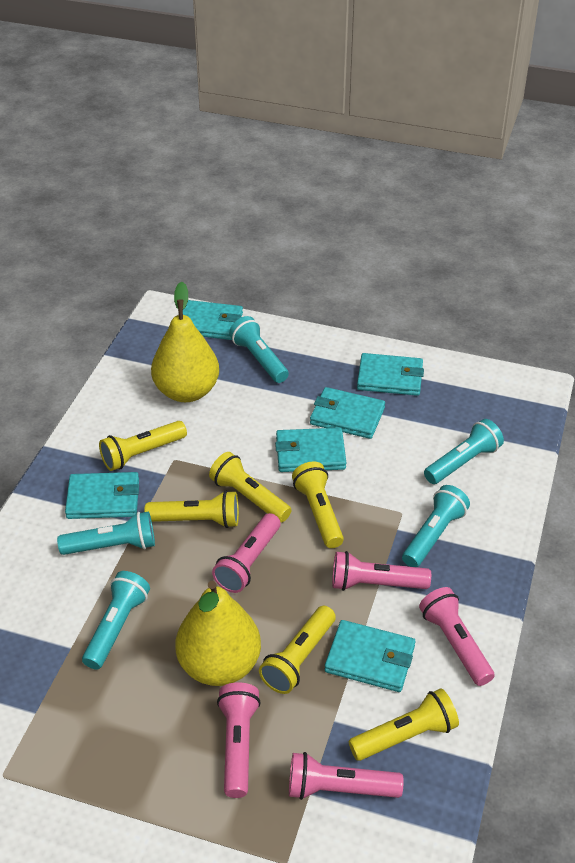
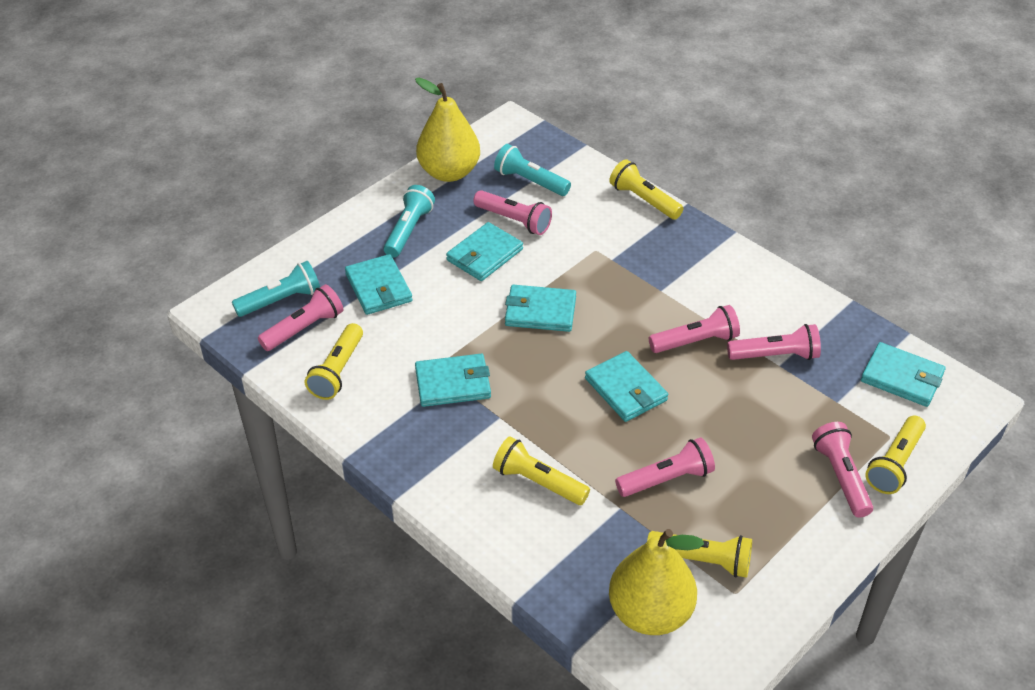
pink flashlight: [212,513,281,593] [217,682,261,798] [289,752,404,800] [332,551,431,591] [419,587,494,686] = 5 -> [258,284,343,351] [473,190,552,235] [615,437,715,497] [649,305,740,353] [727,324,821,360] [812,422,873,518] = 6
turquoise flashlight: [57,511,155,555] [82,571,150,670] [229,316,289,383] [402,485,470,567] [424,419,504,484] = 5 -> [232,261,320,317] [384,185,435,257] [494,144,571,196] = 3
yellow flashlight: [99,421,187,471] [144,491,239,528] [209,452,292,523] [259,606,336,694] [292,461,344,548] [349,688,459,761] = 6 -> [305,323,363,400] [493,437,590,505] [609,159,684,220] [647,531,752,578] [865,416,926,494] = 5

